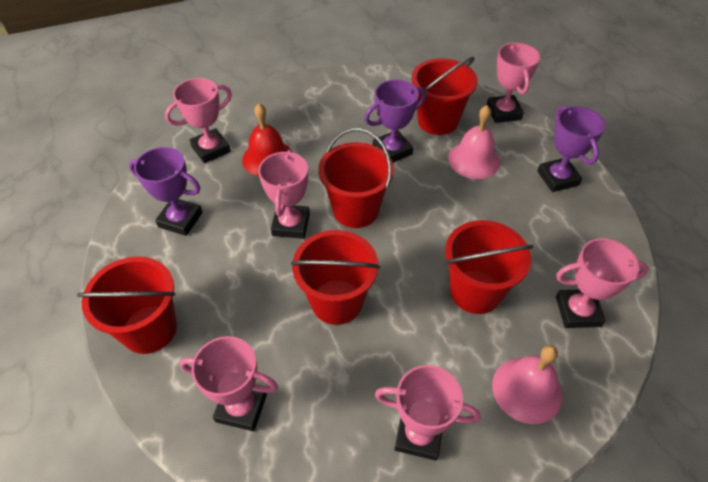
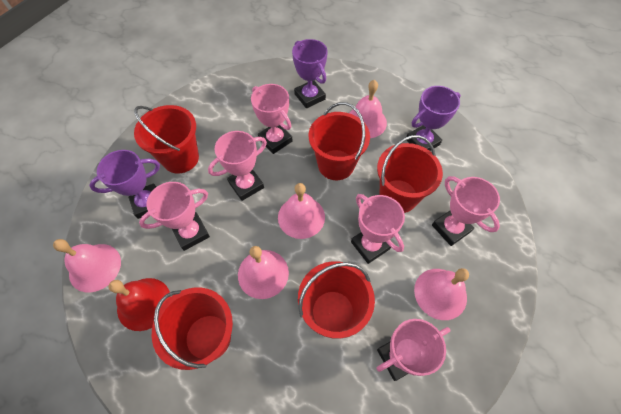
pink bell: [448,105,500,179] [492,345,563,424] = 2 -> [53,239,121,292] [238,246,289,299] [278,183,325,239] [349,80,387,138] [414,268,469,320] = 5

